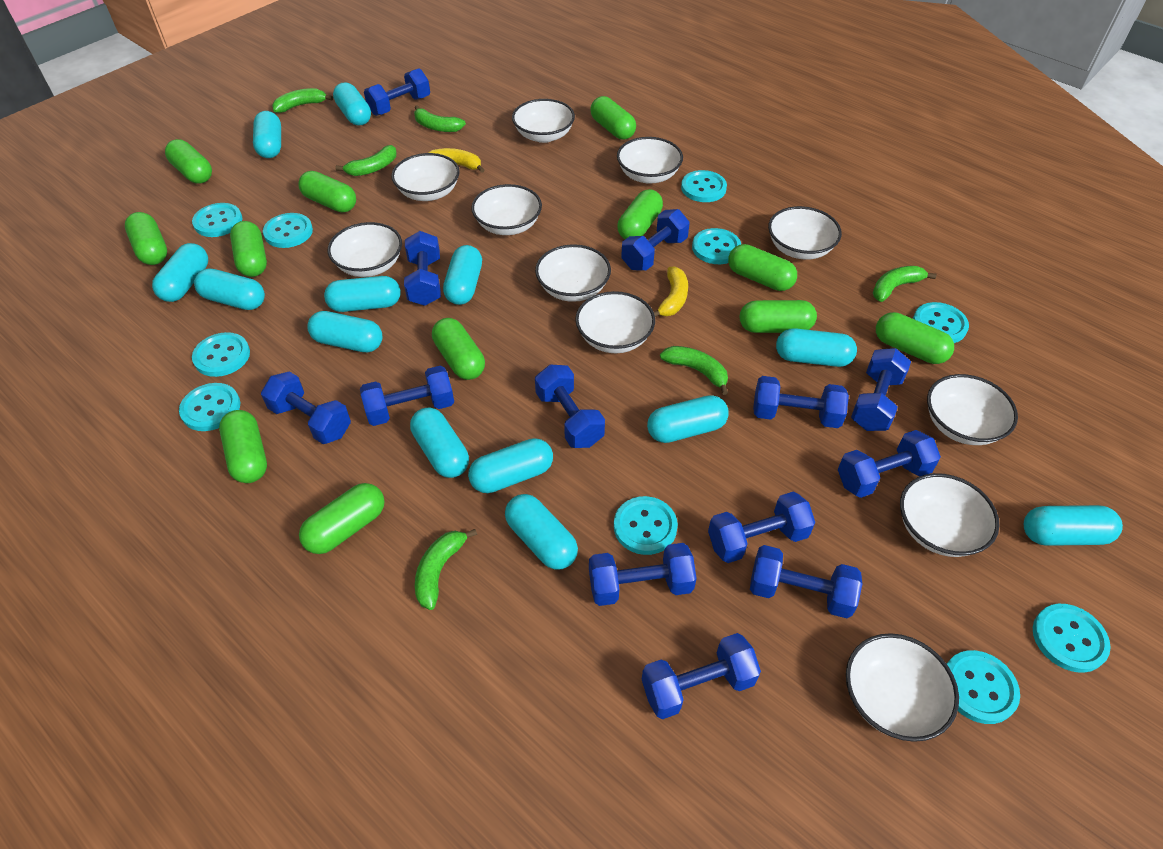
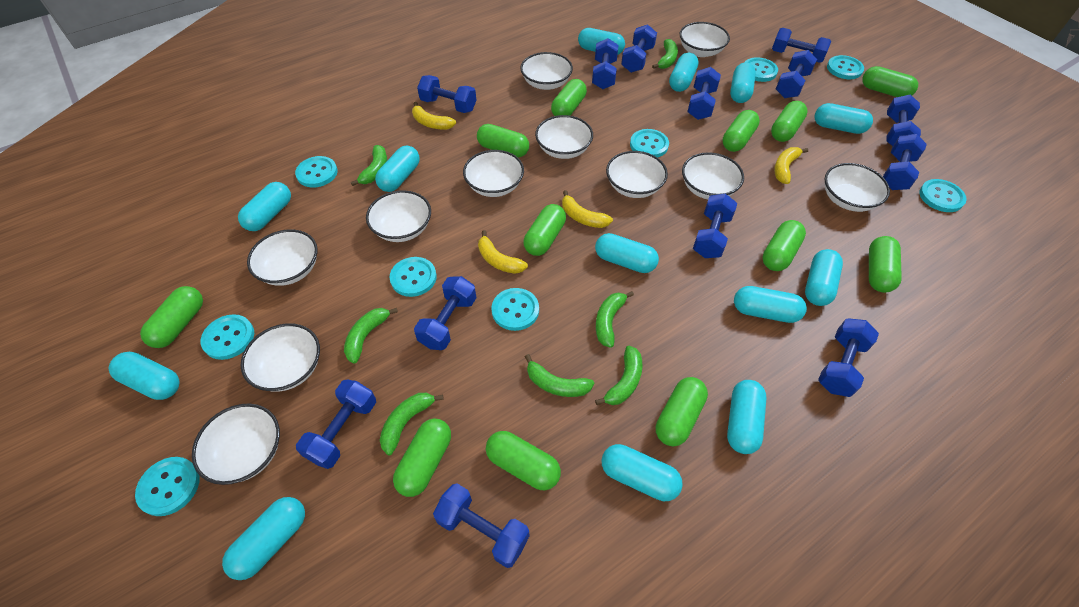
green banana: [272,88,333,113] [336,145,397,176] [414,105,466,132] [415,529,477,610] [660,346,728,395] [873,266,937,302] = 6 -> [344,308,398,364] [351,145,387,186] [380,393,444,455] [525,354,594,397] [595,346,642,405] [596,291,634,348] [652,39,678,69] = 7
turquoise button: [179,383,240,431] [192,203,242,237] [192,332,250,377] [263,213,313,248] [614,496,678,555] [681,170,727,202] [692,228,741,264] [913,302,969,343] [947,650,1020,724] [1033,604,1111,673] = 10 -> [135,457,200,516] [200,314,254,360] [295,156,338,188] [390,257,437,297] [491,288,539,331] [630,129,669,158] [744,57,778,82] [827,55,864,79] [919,179,967,212] = 9
yellow banana: [428,148,484,173] [654,267,688,317] = 2 -> [412,102,456,129] [478,230,528,274] [562,190,613,228] [774,147,808,184] = 4

